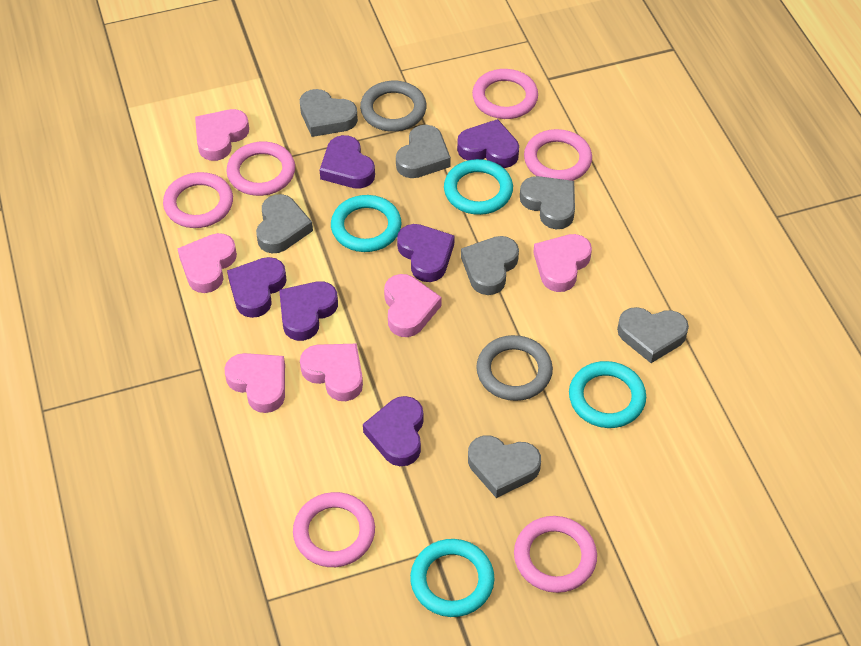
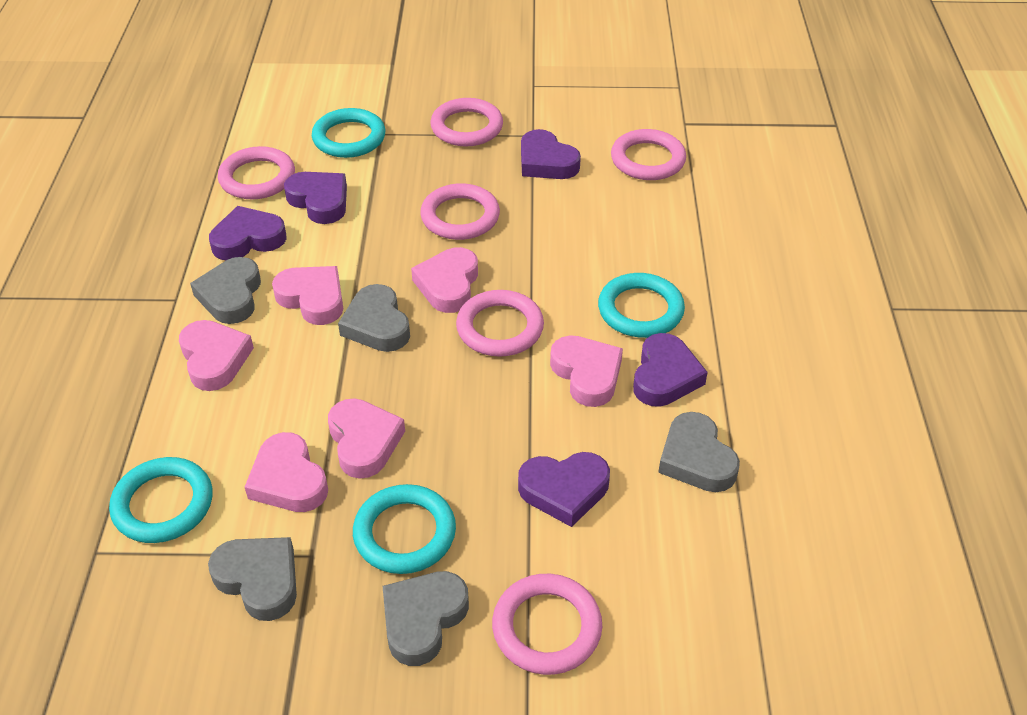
grey heart: [256,194,313,253] [300,89,358,137] [396,125,451,178] [461,236,519,295] [468,435,541,498] [520,176,575,229] [617,307,689,363] = 7 -> [190,257,261,324] [208,537,297,621] [338,284,410,352] [383,571,469,666] [658,412,740,492] = 5
grey ring: [360,81,427,132] [476,335,553,401] = 2 -> none = 0
purple heart: [227,257,287,318] [279,281,338,341] [320,135,375,189] [363,396,424,466] [397,224,455,282] [457,119,519,168] = 6 -> [209,206,287,260] [284,172,347,224] [518,452,610,527] [521,129,581,179] [633,333,708,407] = 5

